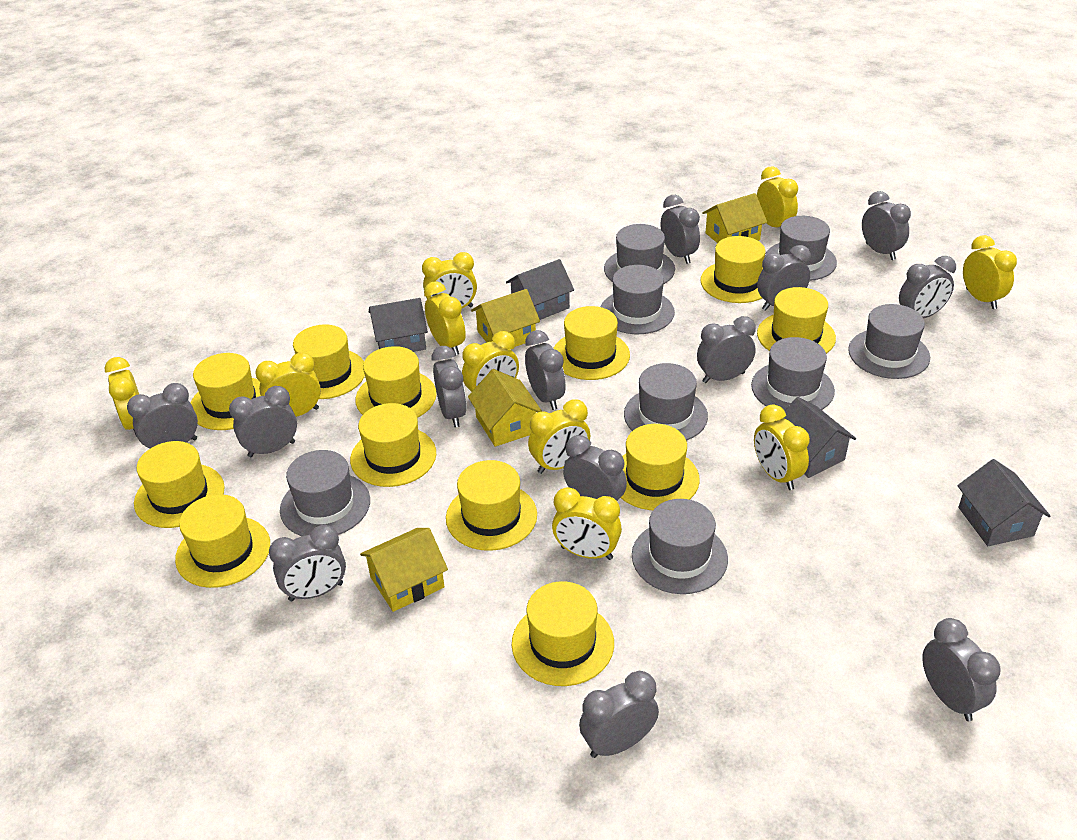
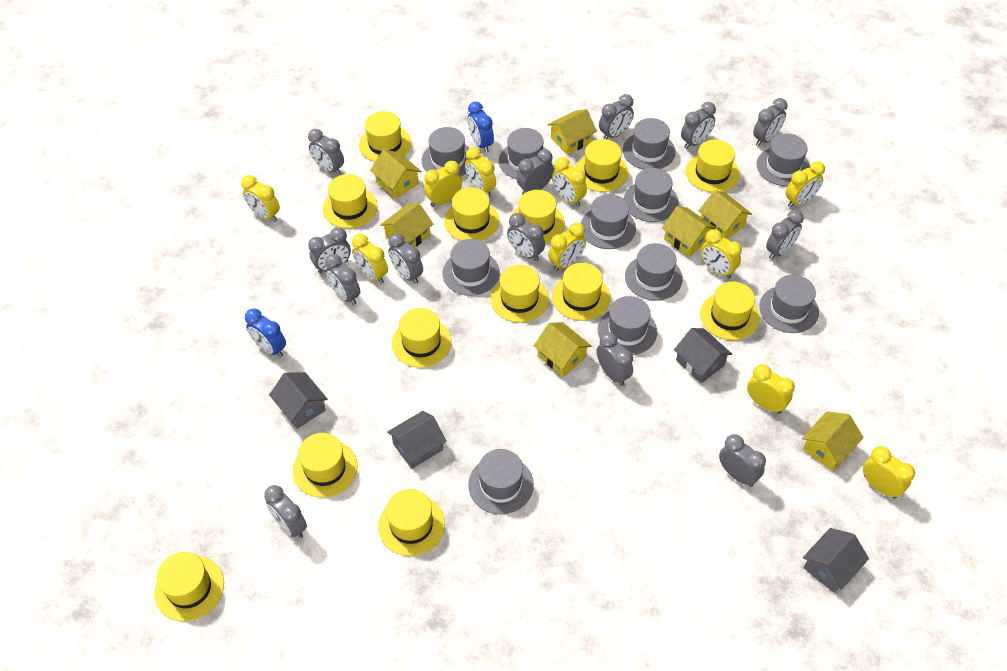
blue clock: none = 0 -> [245,308,286,357] [468,101,494,153] = 2
grey hat: [280,450,370,536] [601,265,675,334] [604,224,675,284] [624,363,708,441] [632,499,728,594] [751,337,835,411] [765,216,837,281] [848,304,930,379] = 8 -> [422,127,469,176] [442,239,500,296] [468,449,534,514] [499,128,552,179] [581,194,636,249] [598,296,657,355] [623,118,676,170] [624,168,678,222] [625,243,683,301] [757,133,811,186] [759,275,819,333] = 11
yellow hat: [134,441,225,528] [175,494,270,588] [191,353,261,430] [293,324,365,399] [350,403,436,487] [355,346,437,418] [446,460,537,551] [512,581,614,686] [553,306,630,380] [621,424,700,510] [700,236,766,303] [757,287,836,354] = 12 -> [154,552,224,621] [293,433,358,497] [323,174,378,228] [359,111,411,162] [378,489,445,556] [392,308,451,368] [444,187,499,241] [490,265,549,323] [509,190,565,244] [552,263,611,321] [575,139,628,192] [686,140,740,192] [700,281,760,340] = 13
yellow house: [360,528,448,612] [468,369,542,447] [471,289,540,347] [702,193,767,243] = 4 -> [370,150,422,199] [380,203,433,248] [534,322,591,377] [548,109,597,155] [662,206,716,257] [699,190,752,239] [802,411,864,471] = 7

